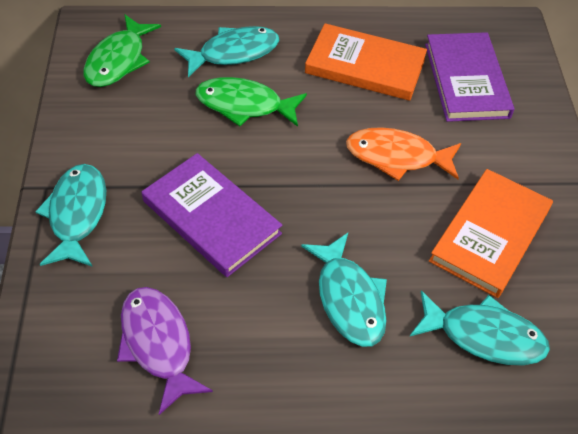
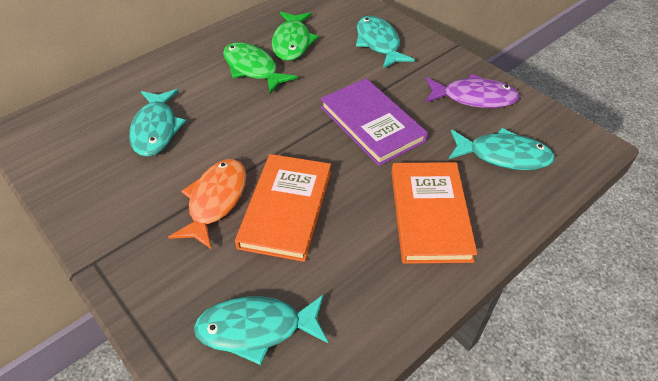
purple book: [142,153,282,277] [425,32,514,122] = 2 -> [320,78,428,166] = 1

